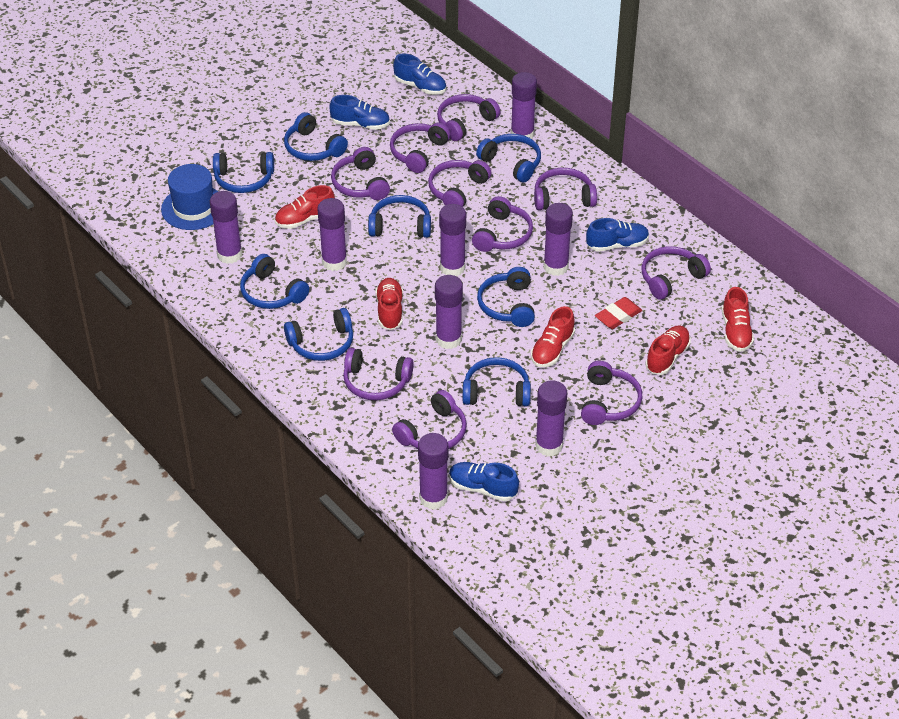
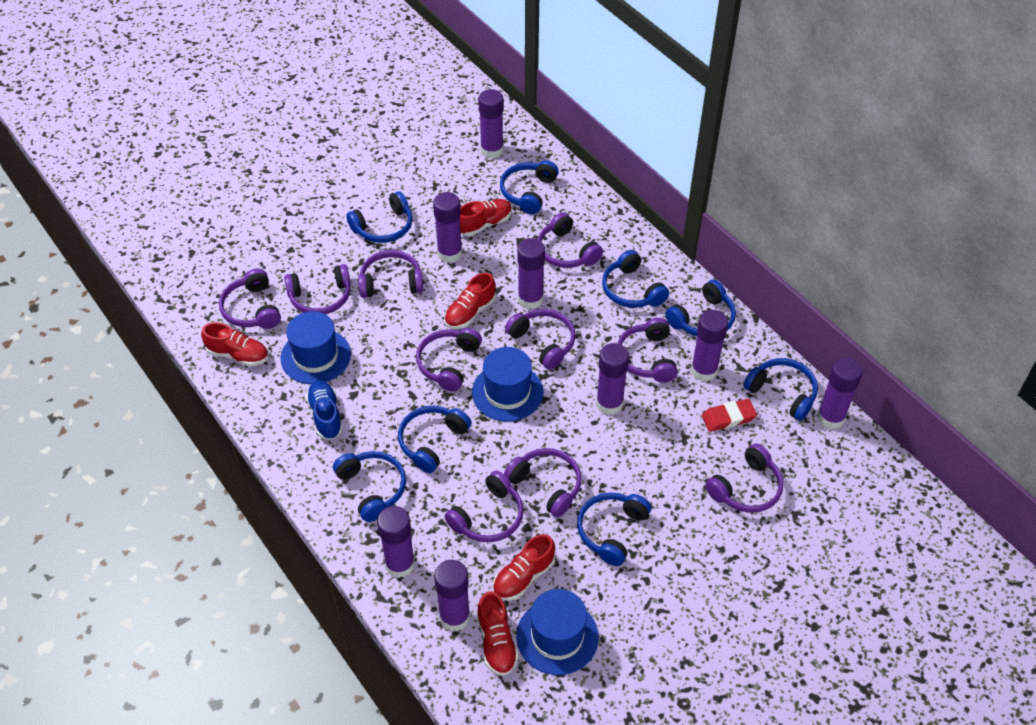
blue hat: [161,164,218,230] = 1 -> [280,311,351,384] [472,347,543,421] [516,589,599,675] = 3
blue shoe: [330,95,390,130] [393,54,446,95] [449,462,519,501] [586,218,649,252] = 4 -> [306,380,343,440] = 1

